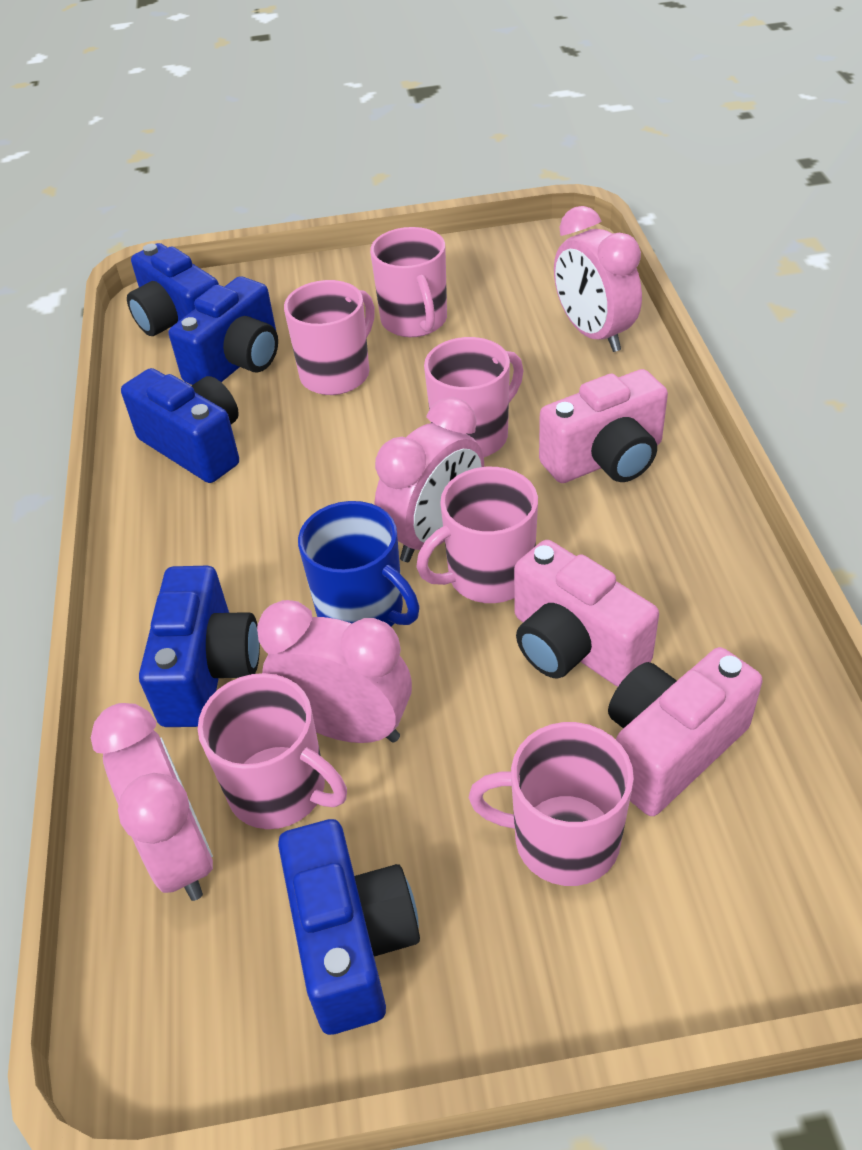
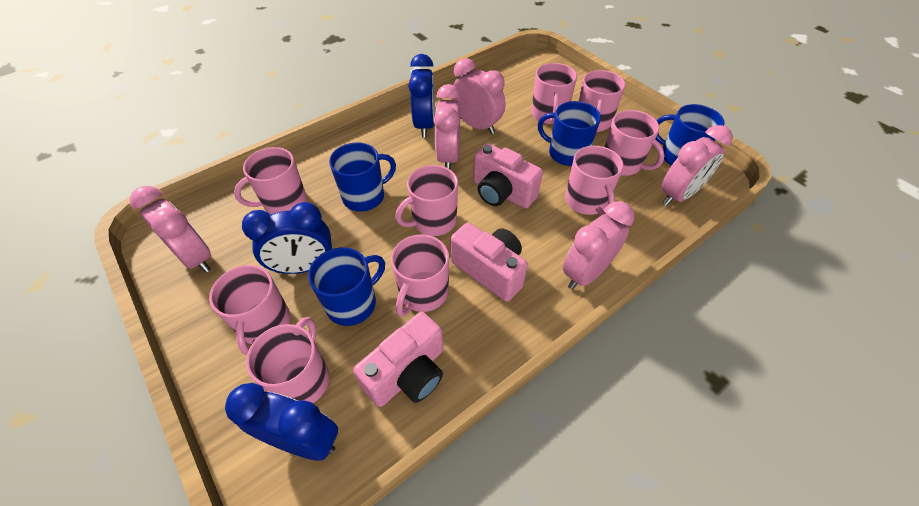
blue camera: [121,368,239,483] [127,243,219,336] [139,566,260,727] [169,276,278,385] [278,819,420,1035] = 5 -> none = 0
blue clock: none = 0 -> [225,383,338,461] [242,202,332,274] [409,54,435,137] = 3
blue mug: [298,501,420,627] = 1 -> [308,247,385,326] [329,143,396,211] [538,101,601,166] [655,104,724,166] = 4
pink clock: [91,703,213,901] [257,600,412,743] [374,397,484,562] [554,206,642,352] = 4 -> [130,186,211,273] [434,84,461,169] [452,58,505,134] [563,201,634,290] [661,125,733,206] = 5
pink mug: [198,673,347,829] [284,280,375,395] [370,227,447,337] [416,467,538,603] [424,337,523,457] [469,722,634,886] = 6 -> [209,265,290,355] [234,147,307,214] [246,317,329,403] [391,234,449,317] [395,165,458,236] [531,63,577,124] [565,146,624,215] [579,70,626,132] [605,110,665,176] = 9

